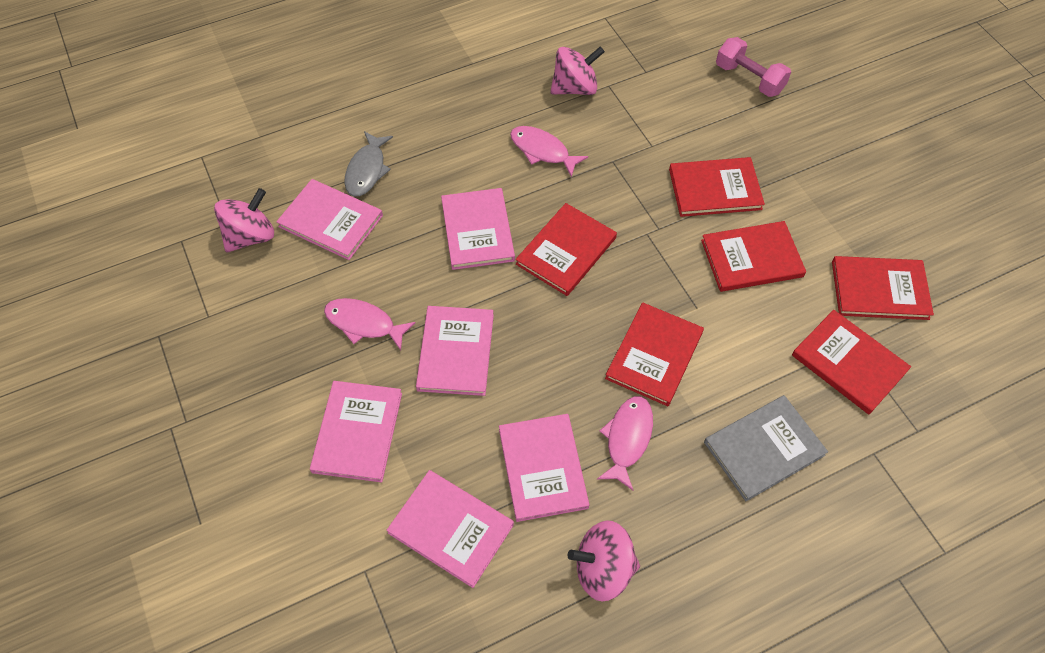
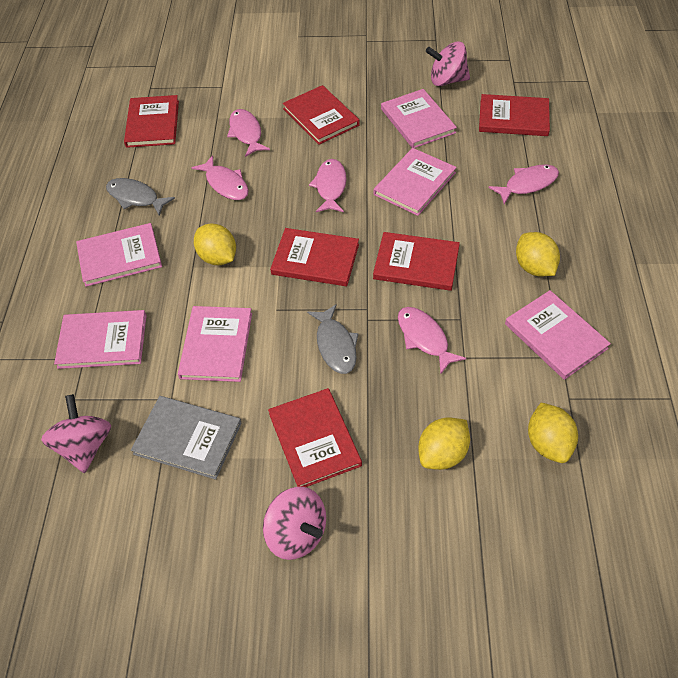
grey fish: [344,131,393,197] = 1 -> [106,178,175,216] [307,304,359,374] = 2
pink dumbbell: [716,37,791,97] = 1 -> none = 0
pink fish: [324,298,416,351] [510,126,588,177] [597,396,653,490] = 3 -> [191,155,249,200] [227,109,270,157] [309,159,346,212] [398,307,466,374] [488,165,559,204] = 5
yellow lemon: none = 0 -> [194,223,236,265] [418,417,470,470] [516,232,560,276] [528,403,578,463] = 4

